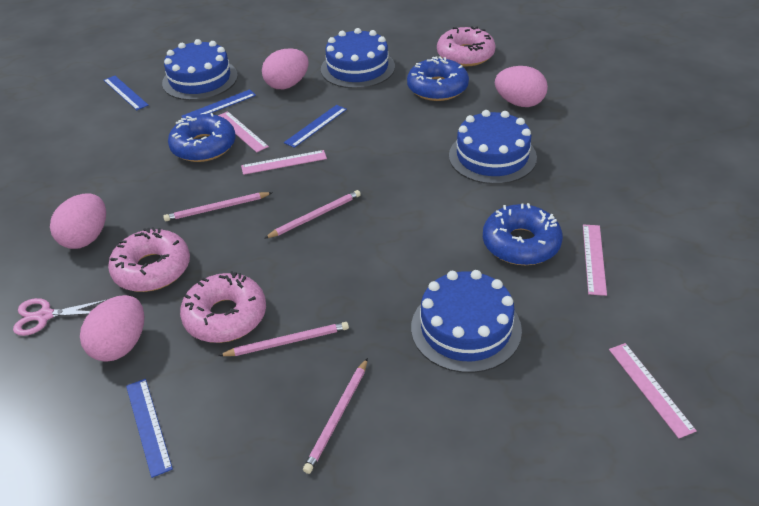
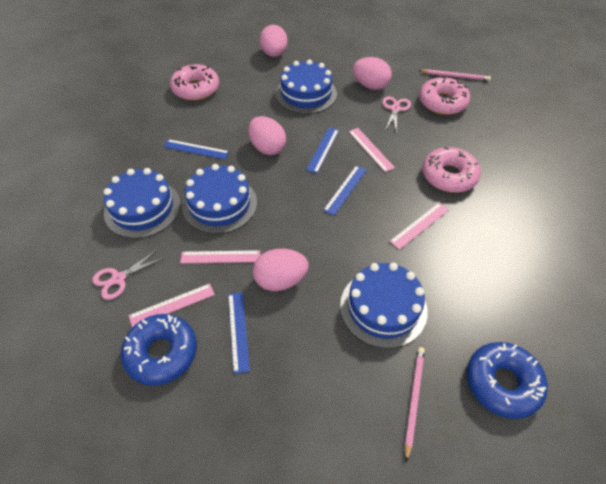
blue donut: [168,113,236,162] [407,57,469,101] [483,203,563,265] = 3 -> [121,314,197,386] [467,342,548,419] = 2
pink pencil: [163,192,273,221] [218,322,349,356] [264,190,361,239] [303,358,368,474] = 4 -> [405,347,425,462] [419,69,491,81] = 2
pink scissors: [13,298,108,336] = 1 -> [92,248,166,300] [382,96,411,134] = 2

